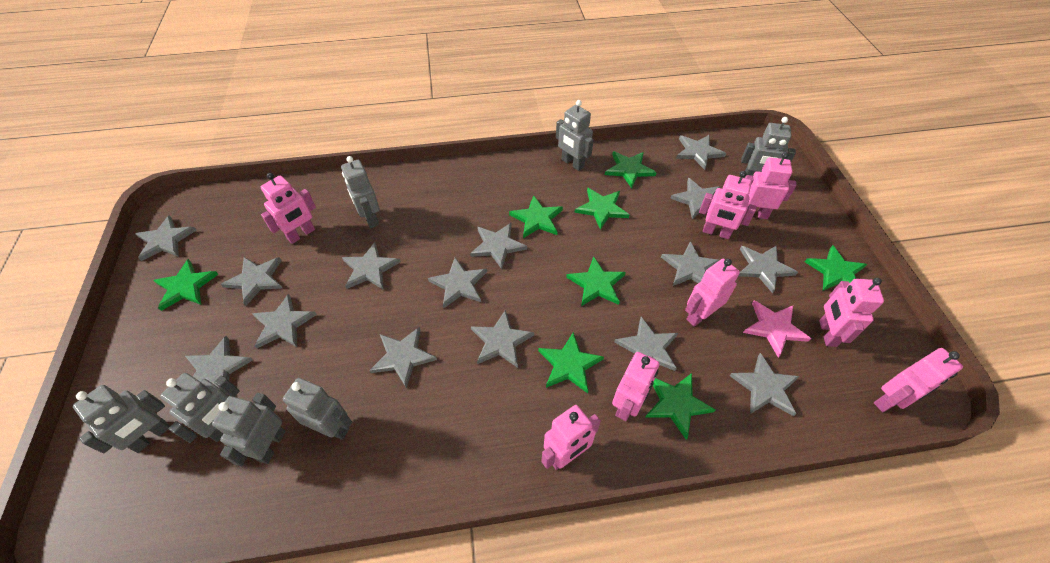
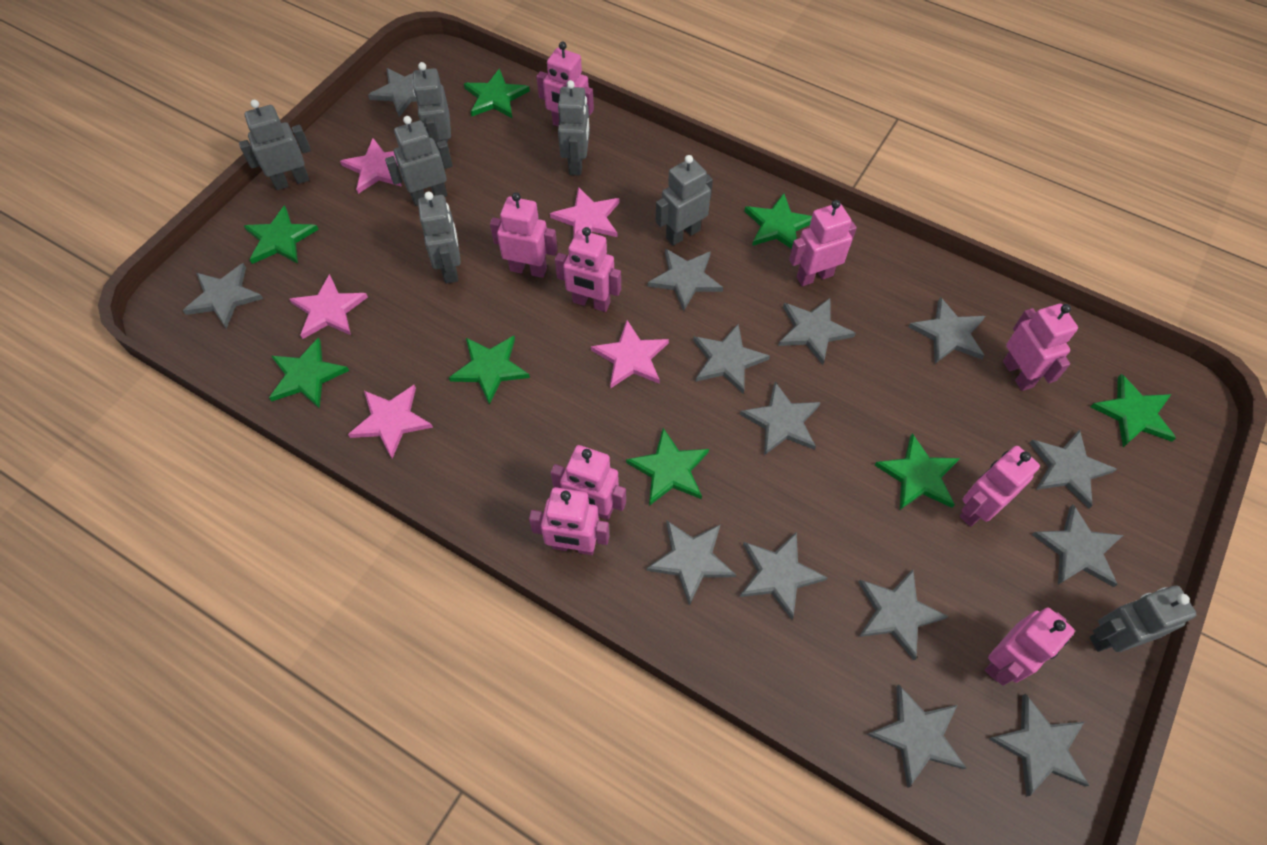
grey star: [135,215,196,261] [185,336,253,394] [221,257,283,306] [252,294,317,348] [342,242,401,290] [369,327,437,388] [428,258,487,308] [470,223,527,269] [471,310,534,368] [614,317,678,371] [661,241,719,286] [670,178,720,219] [676,135,726,170] [729,353,800,416] [739,245,798,294] = 15 -> [183,263,263,329] [368,68,427,117] [646,521,736,605] [648,248,723,312] [693,323,770,394] [740,382,821,455] [740,532,828,620] [778,298,856,365] [858,570,948,660] [867,684,966,788] [908,297,985,364] [989,694,1090,797] [1030,430,1117,508] [1032,504,1123,587] = 14
pink robot: [261,173,316,244] [541,405,601,470] [612,352,660,421] [685,259,740,327] [699,171,757,239] [745,152,796,219] [819,278,884,347] [874,348,963,412] = 8 -> [490,192,558,278] [529,487,609,555] [536,42,594,126] [551,445,626,520] [555,227,621,312] [789,200,857,286] [960,446,1040,527] [985,608,1075,686] [1003,304,1078,391] = 9
pink star: [743,300,811,357] = 1 -> [289,274,368,339] [340,138,402,194] [348,385,433,459] [550,187,620,237] [591,320,669,389] = 5

